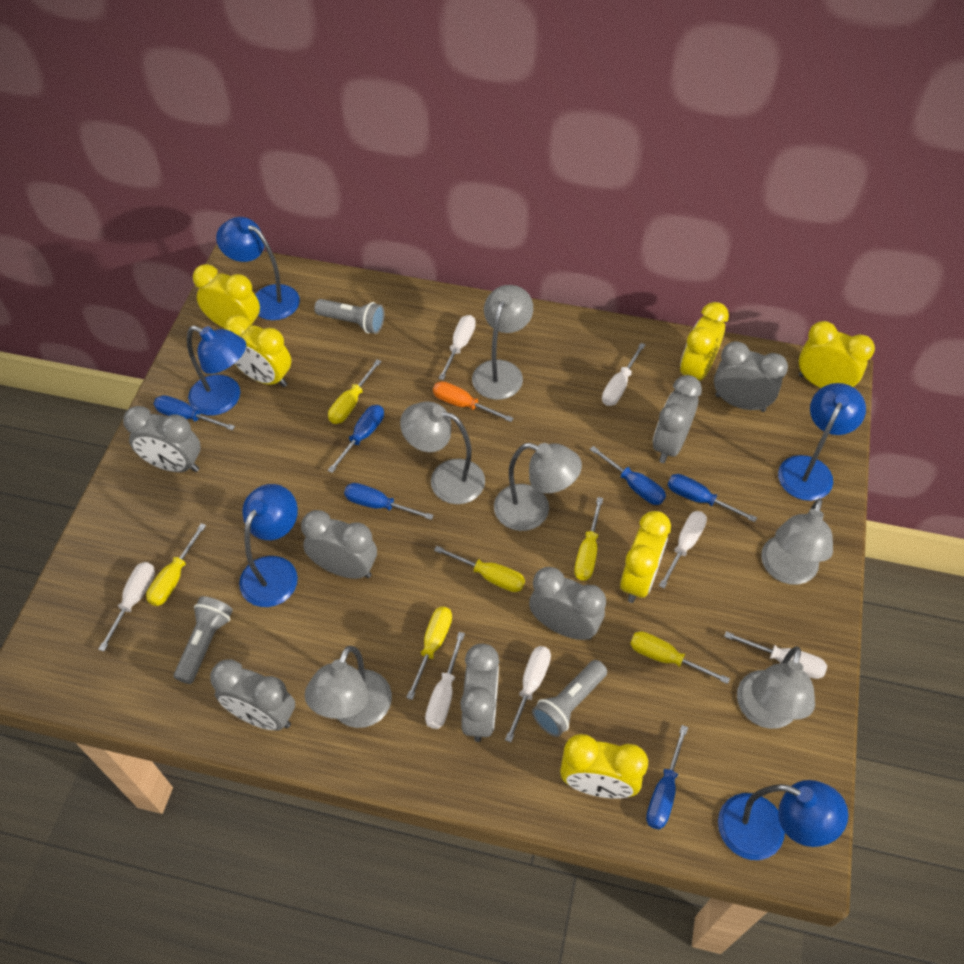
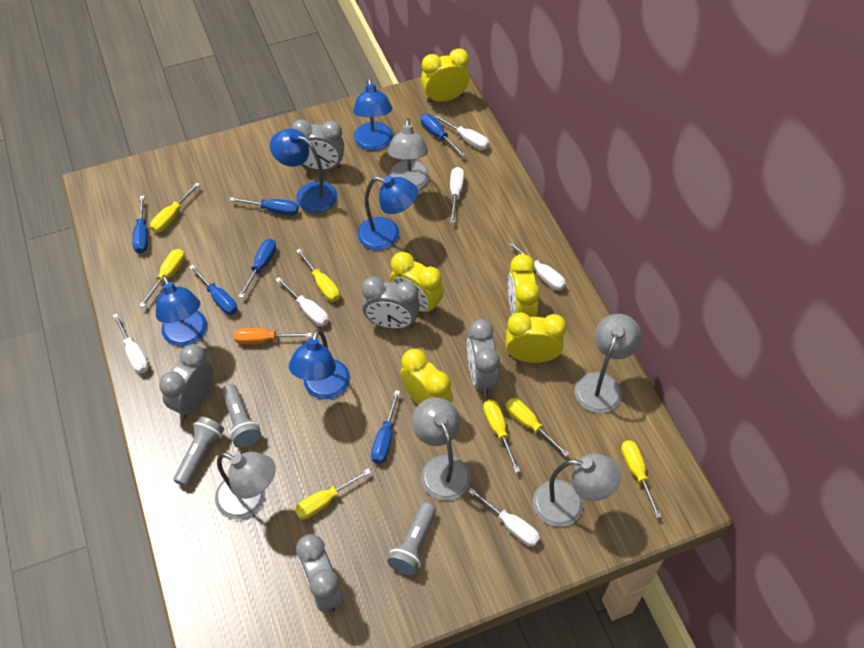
grey clock: [123,406,201,472] [210,659,295,731] [301,510,377,579] [460,644,499,742] [529,567,606,640] [653,375,702,463] [714,341,788,412] = 7 -> [159,344,213,419] [291,119,344,170] [296,534,343,612] [361,277,419,329] [467,319,500,396] = 5
grey lamp: [305,646,392,728] [400,401,485,504] [472,285,533,400] [494,443,582,531] [737,647,815,729] [761,498,833,585] = 6 -> [215,452,276,519] [388,118,430,189] [412,397,471,501] [533,453,621,527] [575,314,642,413] = 5
white screwdriver: [98,562,155,651] [425,632,465,729] [438,315,476,380] [505,646,551,742] [602,343,645,406] [659,511,707,589] [724,631,827,679] = 7 -> [112,314,149,374] [276,277,329,326] [434,115,489,150] [450,167,464,223] [468,487,540,546] [509,242,566,291] = 6
yellow clock: [193,264,260,328] [224,315,291,387] [560,734,648,799] [620,511,671,603] [680,302,729,380] [799,321,875,388] = 6 -> [389,252,444,314] [400,349,453,405] [421,48,469,103] [506,312,567,363] [508,254,540,317] = 5
yellow screwdriver: [146,523,206,606] [328,359,382,424] [406,607,452,700] [434,546,525,592] [574,497,603,581] [630,631,730,684] = 6 -> [139,249,185,307] [150,182,200,233] [295,468,371,520] [296,249,340,302] [483,400,520,473] [506,398,569,457] [621,440,662,518] = 7

